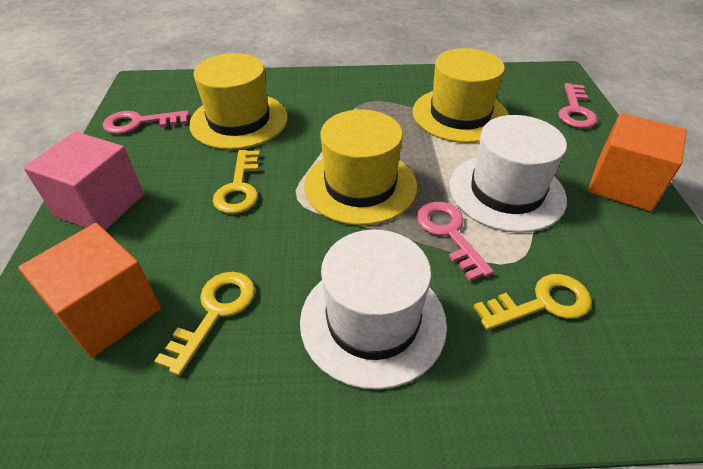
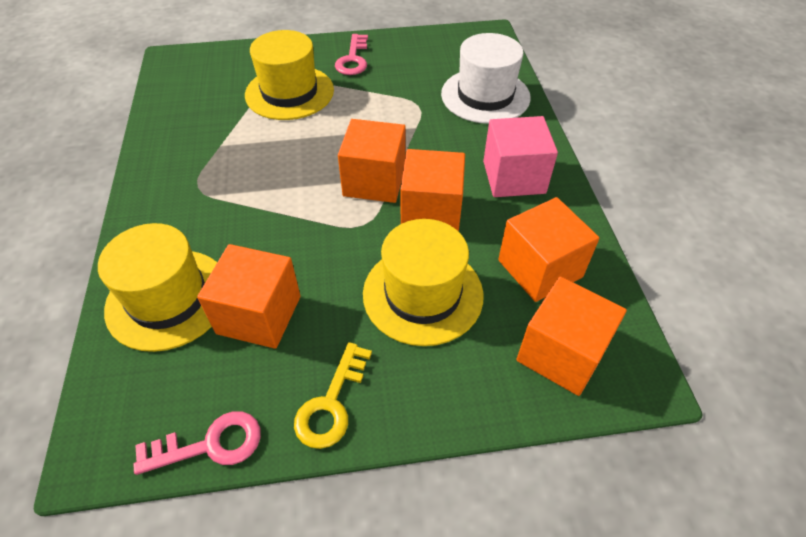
orange cube: [18,223,161,358] [588,113,687,212] = 2 -> [197,244,301,349] [338,119,406,203] [401,149,465,232] [498,197,599,302] [516,277,627,396] = 5
pink key: [103,110,189,134] [416,201,494,281] [558,83,598,128] = 3 -> [133,411,261,475] [335,34,368,75] = 2
white hat: [300,229,447,390] [450,115,567,233] = 2 -> [441,33,531,124] = 1
yellow key: [154,272,255,376] [213,150,260,214] [473,274,592,330] = 3 -> [294,342,372,449] = 1

